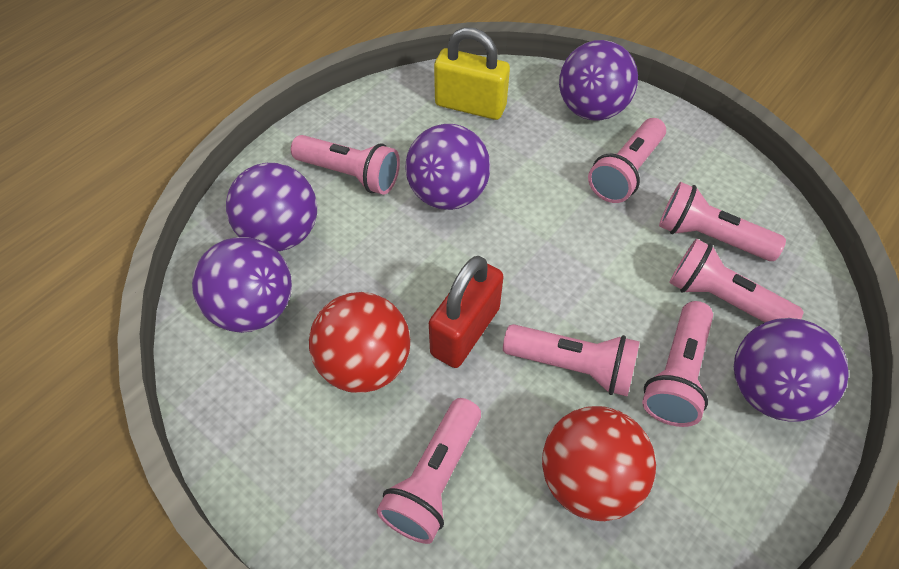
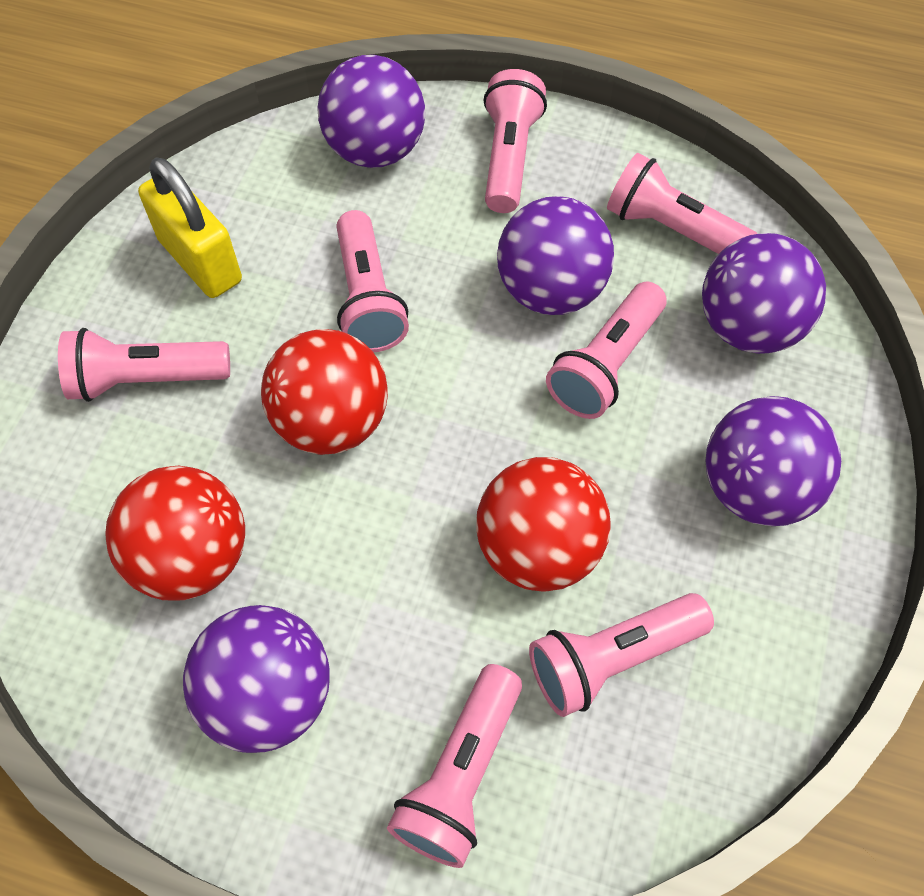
red ball: [309,292,410,393] [542,406,656,521] = 2 -> [105,465,245,601] [261,329,388,455] [476,457,611,592] = 3
red padlock: [429,256,504,368] = 1 -> none = 0

